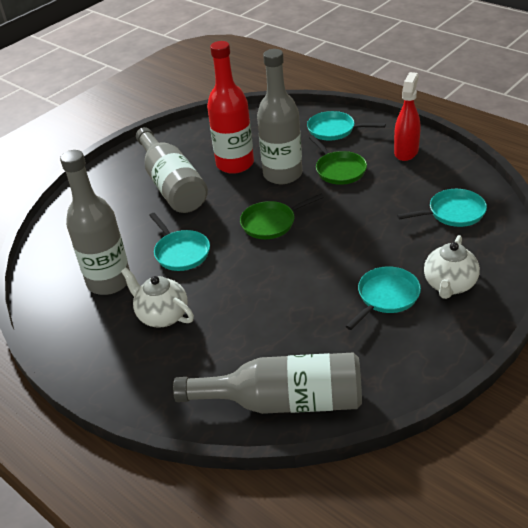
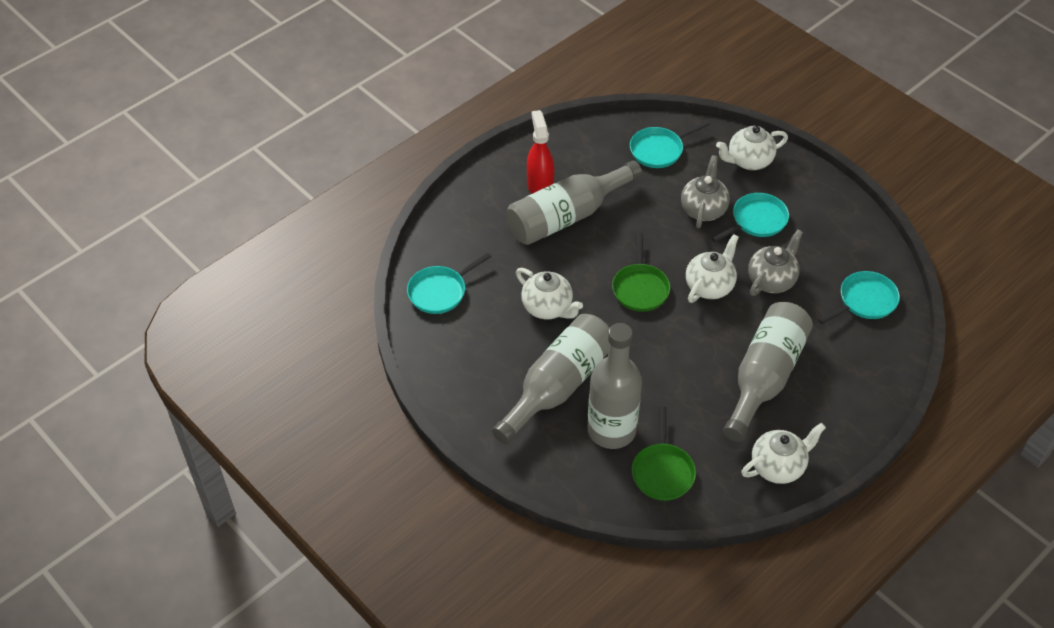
grey teapot: none = 0 -> [681,155,730,228] [748,230,803,296] = 2
red bottle: [207,41,254,174] = 1 -> none = 0
white teapot: [121,267,194,327] [424,235,480,299] = 2 -> [516,268,583,320] [686,234,739,303] [716,126,788,170] [741,423,826,484] = 4

